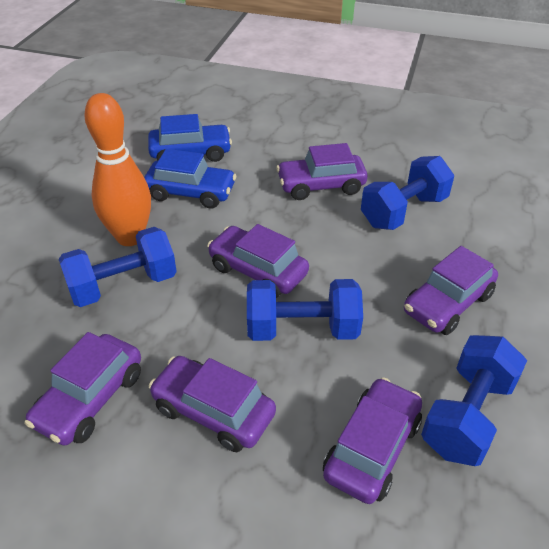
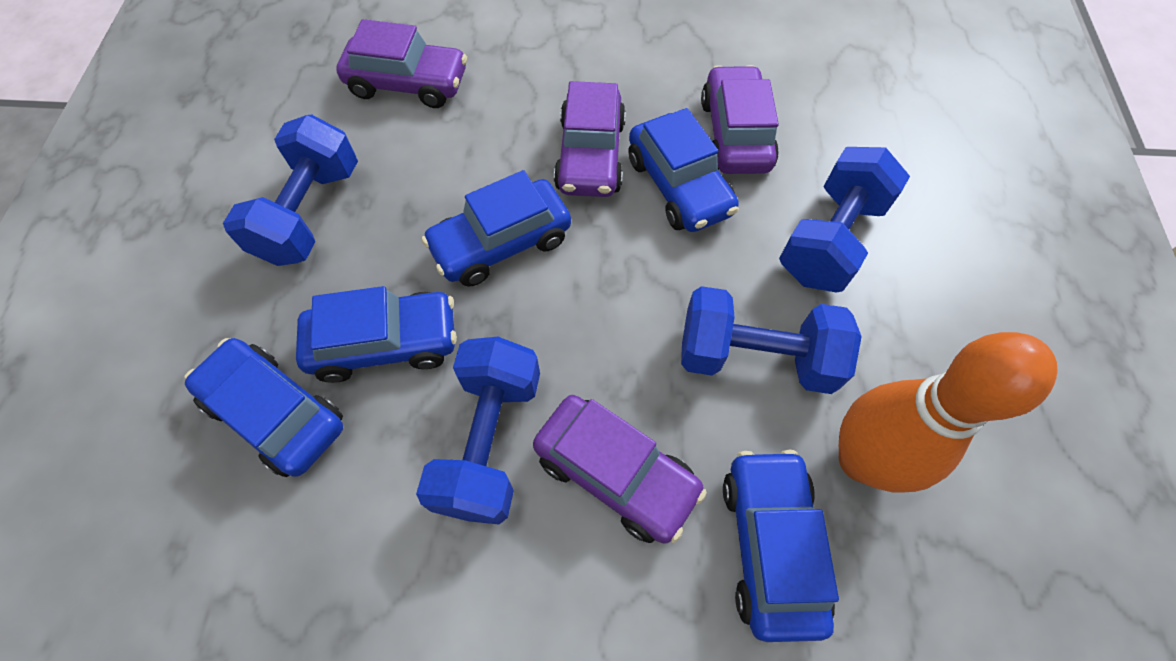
blue car: [144,149,236,209] [148,114,232,162] = 2 -> [185,338,343,477] [296,286,457,383] [422,170,571,287] [628,108,739,232] [723,450,839,642] = 5
purple car: [25,332,141,446] [149,356,276,452] [207,224,309,298] [276,143,368,200] [323,377,422,504] [404,246,498,335] = 6 -> [336,19,467,108] [533,395,707,544] [554,81,626,197] [701,65,779,174] = 4

